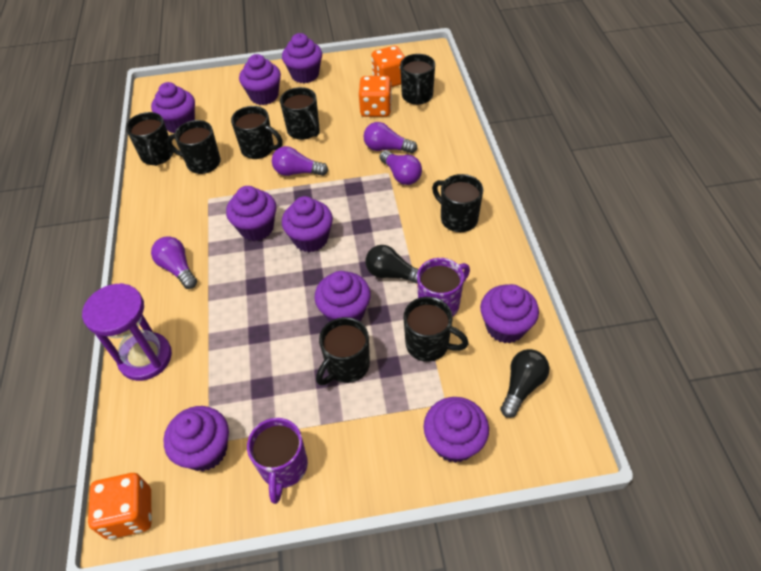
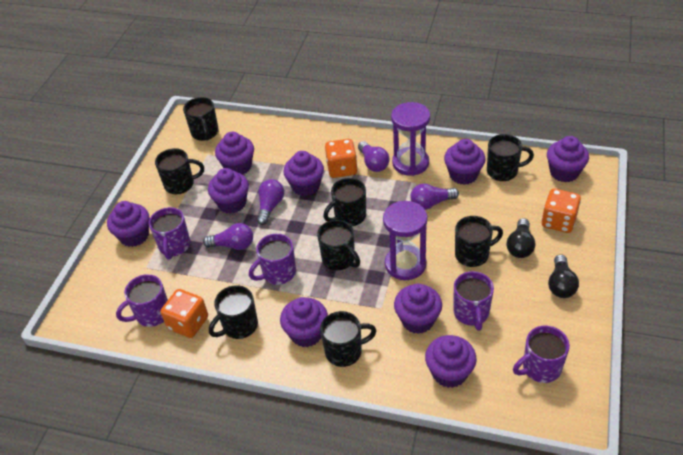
purple hourglass: [82,283,172,381] = 1 -> [383,201,427,280] [391,102,430,176] = 2
purple mug: [247,418,308,504] [417,258,470,316] = 2 -> [116,274,168,327] [149,207,190,260] [249,234,296,285] [453,271,494,331] [513,325,570,383] = 5

